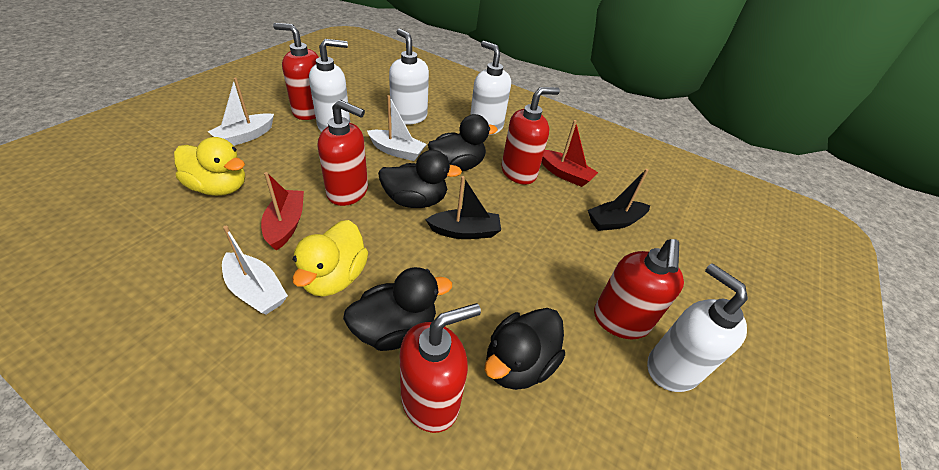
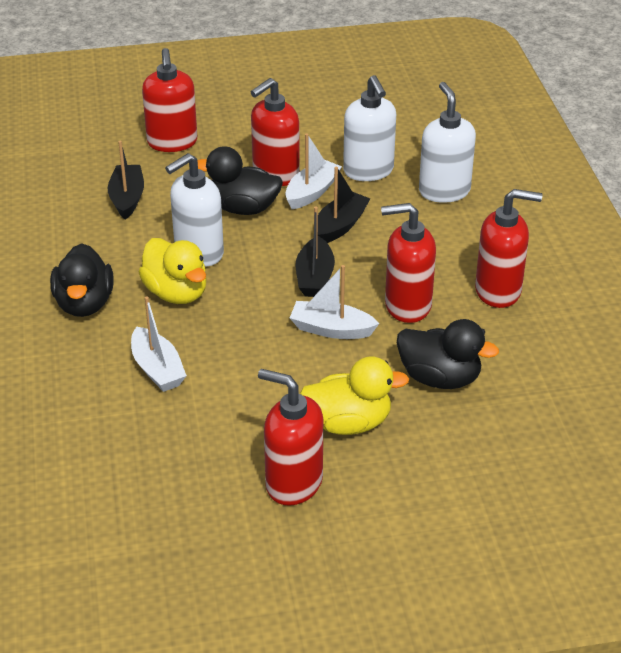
black boat: [425,176,501,239] [588,169,650,231] = 2 -> [108,141,144,220] [296,206,335,297] [318,167,370,243] = 3
black duck: [343,267,452,351] [378,150,462,208] [428,114,498,171] [484,308,565,390] = 4 -> [50,243,114,317] [197,146,283,215] [397,319,499,389] = 3
red boat: [261,172,304,250] [542,120,598,187] = 2 -> none = 0
white soap dispenser: [309,39,350,132] [389,29,429,125] [470,41,511,135] [647,263,748,392] = 4 -> [165,153,224,267] [343,75,396,181] [419,82,476,203] = 3

